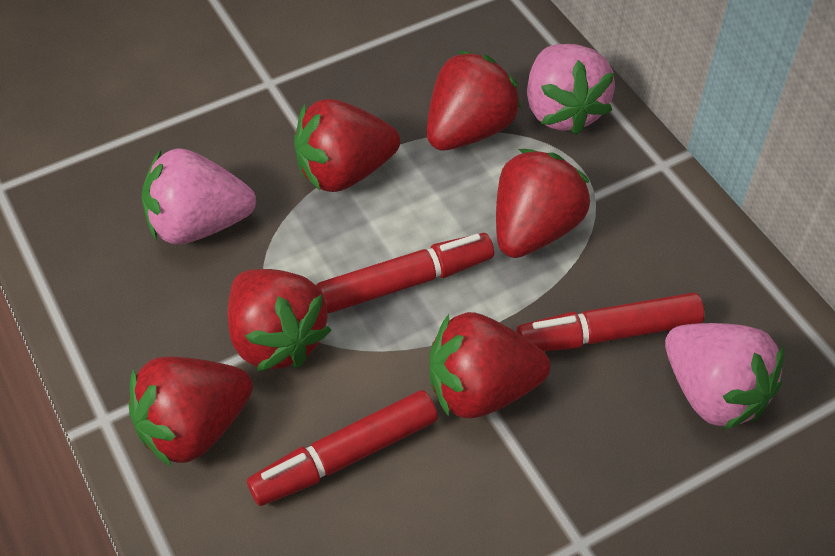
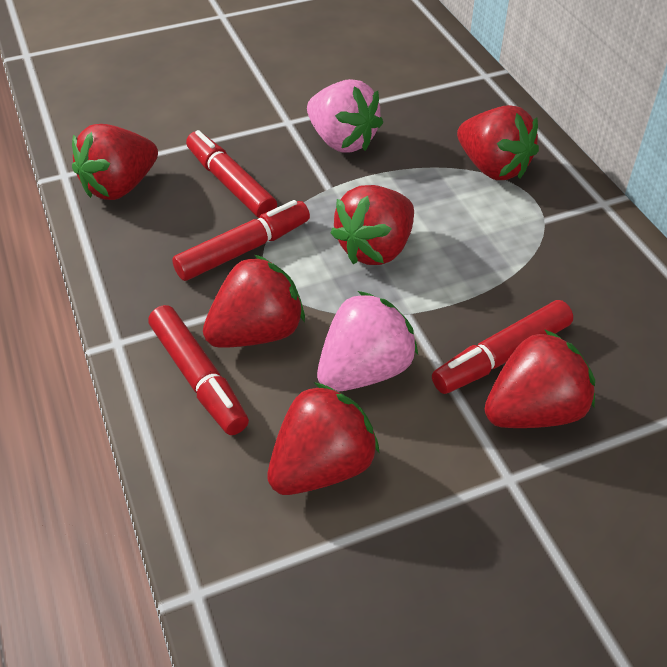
pink strawberry: [142,148,256,244] [527,44,615,135] [665,323,784,431] = 3 -> [307,79,383,153] [317,291,418,392] = 2
red marker: [247,390,438,506] [316,233,494,314] [516,293,704,351] = 3 -> [148,305,249,435] [172,200,310,281] [186,130,277,218] [432,300,573,394] = 4

